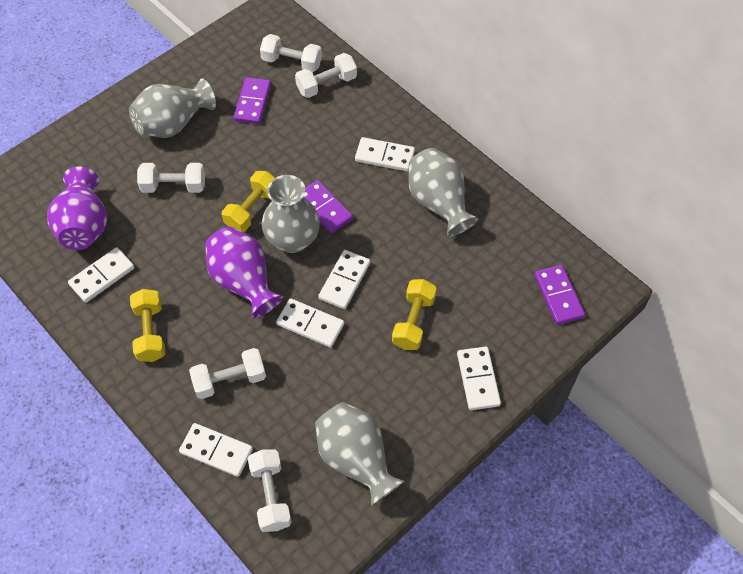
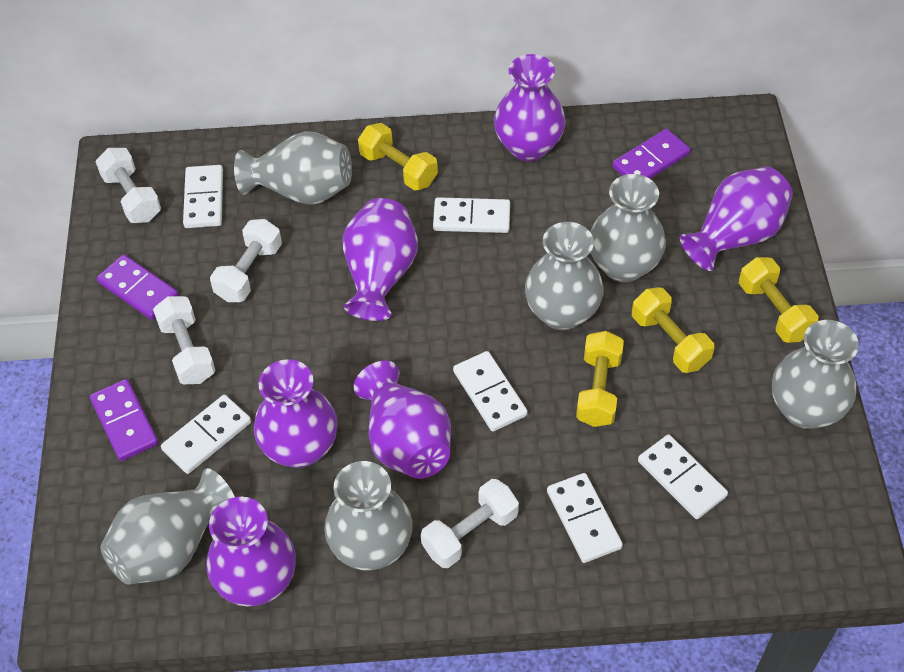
grey vase: [129,78,216,138] [261,175,320,253] [315,402,404,506] [408,148,478,237] = 4 -> [100,468,235,585] [234,131,352,205] [324,461,413,570] [525,222,604,330] [590,174,666,282] [772,320,859,429] = 6
purple vase: [47,166,107,250] [205,226,283,318] = 2 -> [206,497,296,606] [254,359,338,468] [342,198,418,321] [354,361,451,479] [494,54,566,161] [680,166,793,271] = 6
white dumbbell: [137,163,205,193] [189,348,266,399] [248,450,292,532] [260,34,322,72] [295,53,357,98] = 5 -> [96,148,161,223] [153,296,216,384] [210,219,282,302] [421,479,519,568] = 4
yellow dumbbell: [130,289,165,362] [222,171,275,232] [392,279,437,350] = 3 -> [358,123,438,191] [576,331,624,427] [632,287,714,373] [739,257,818,343] = 4

